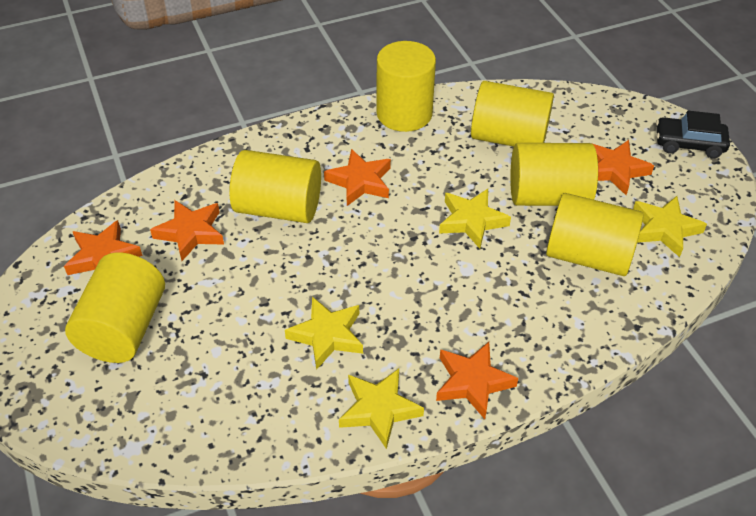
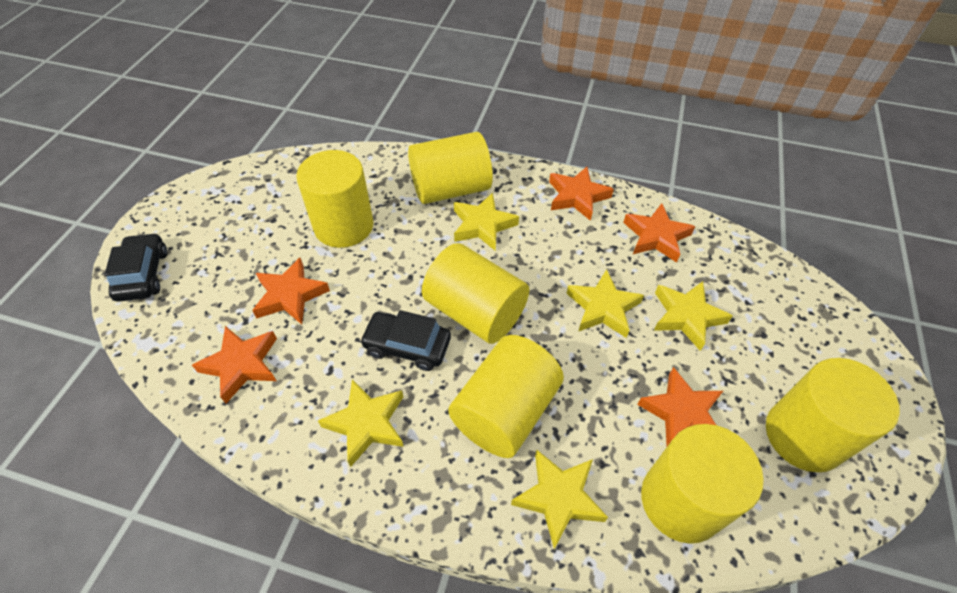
black car: [656,111,730,158] = 1 -> [104,233,167,302] [360,310,451,371] = 2
yellow star: [285,297,363,370] [339,369,424,449] [439,189,511,249] [633,196,707,257] = 4 -> [318,379,404,467] [454,193,519,251] [511,450,608,549] [566,269,644,338] [654,281,732,351] = 5

